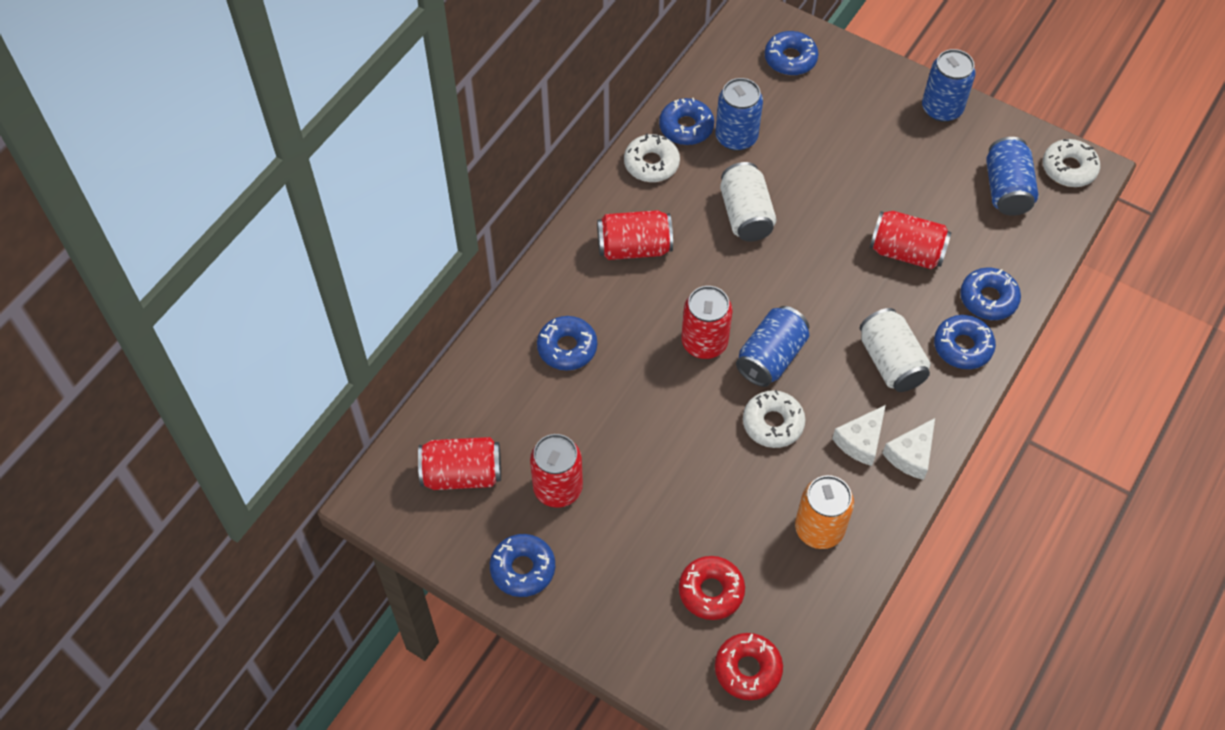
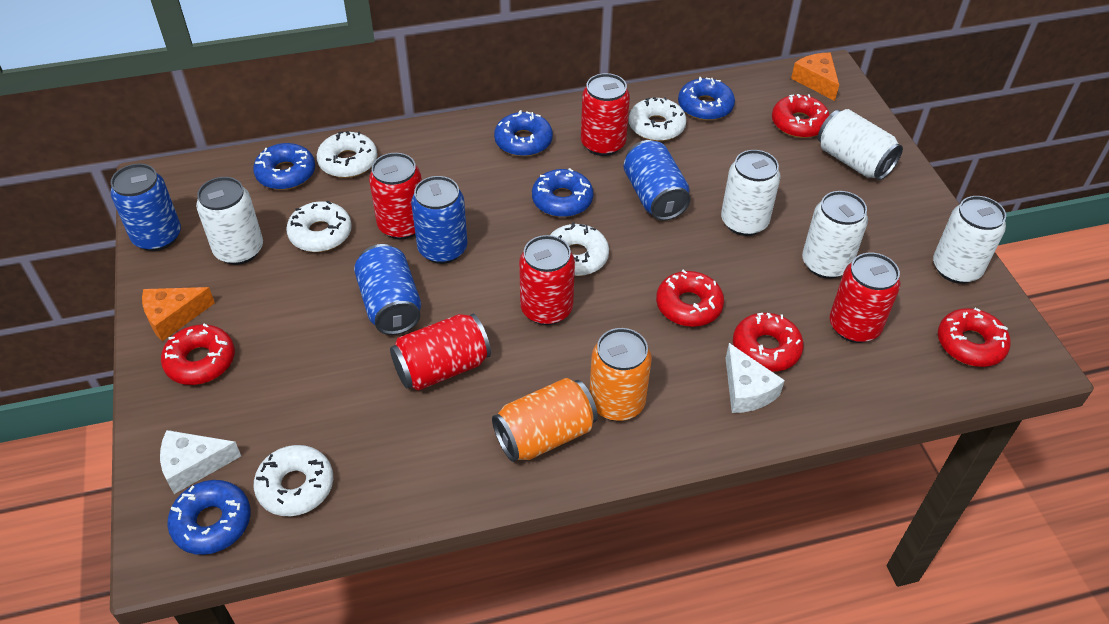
blue donut: [490,534,555,597] [537,316,597,370] [659,98,714,145] [765,31,818,75] [934,315,996,369] [960,268,1021,320] = 6 -> [167,480,251,555] [253,143,315,190] [494,110,553,157] [532,168,593,217] [678,77,735,121] = 5
orange can: [795,475,854,549] = 1 -> [492,378,598,462] [589,328,652,421] = 2
orange cheese: none = 0 -> [142,287,215,341] [791,53,839,101] = 2
red donut: [679,556,745,620] [715,633,783,700] = 2 -> [161,324,235,385] [656,269,724,327] [733,313,804,372] [772,94,829,138] [938,308,1011,367] = 5
white can: [720,162,777,242] [860,308,931,392] = 2 -> [196,177,263,265] [721,150,781,236] [802,191,868,279] [818,109,903,180] [933,196,1006,284] = 5
white donut: [624,133,680,182] [743,390,806,448] [1043,139,1100,187] = 3 -> [254,445,333,516] [286,201,352,252] [317,131,377,178] [550,222,609,276] [629,97,687,141] = 5

